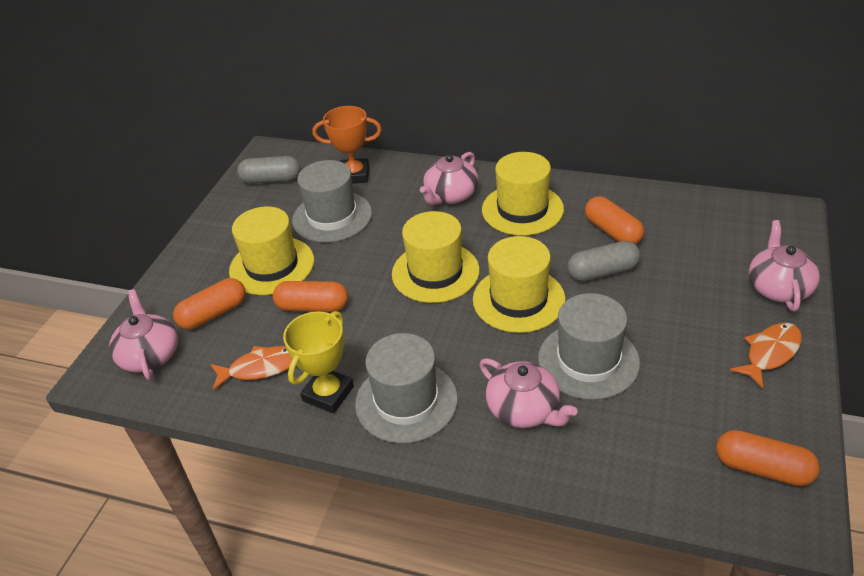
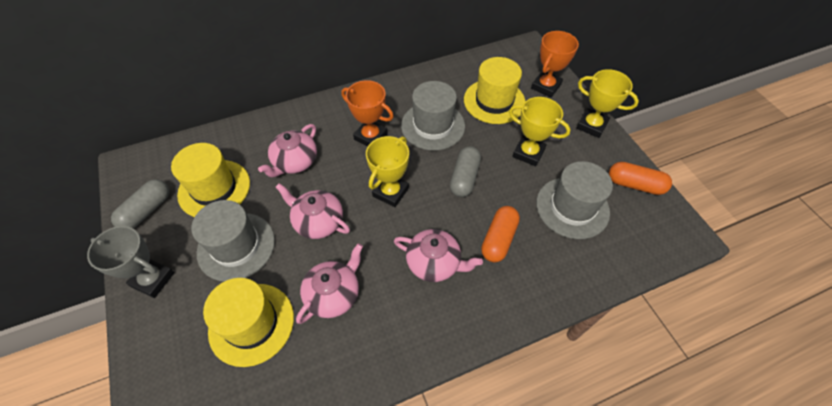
grey trophy: none = 0 -> [87,226,175,298] = 1
orange capsule: [173,278,246,330] [273,281,348,312] [585,196,644,245] [716,430,820,486] = 4 -> [481,206,520,263] [609,162,672,195] = 2
orange fish: [210,346,292,390] [730,323,802,389] = 2 -> none = 0
orange trophy: [313,106,382,184] = 1 -> [341,80,394,146] [531,31,579,98] = 2
yellow hat: [229,207,314,295] [392,211,480,303] [473,236,566,333] [482,152,564,235] = 4 -> [171,143,250,217] [203,278,294,367] [464,57,525,124] = 3
yellow trophy: [283,311,354,413] = 1 -> [366,136,409,207] [509,97,571,166] [576,69,639,138] = 3

